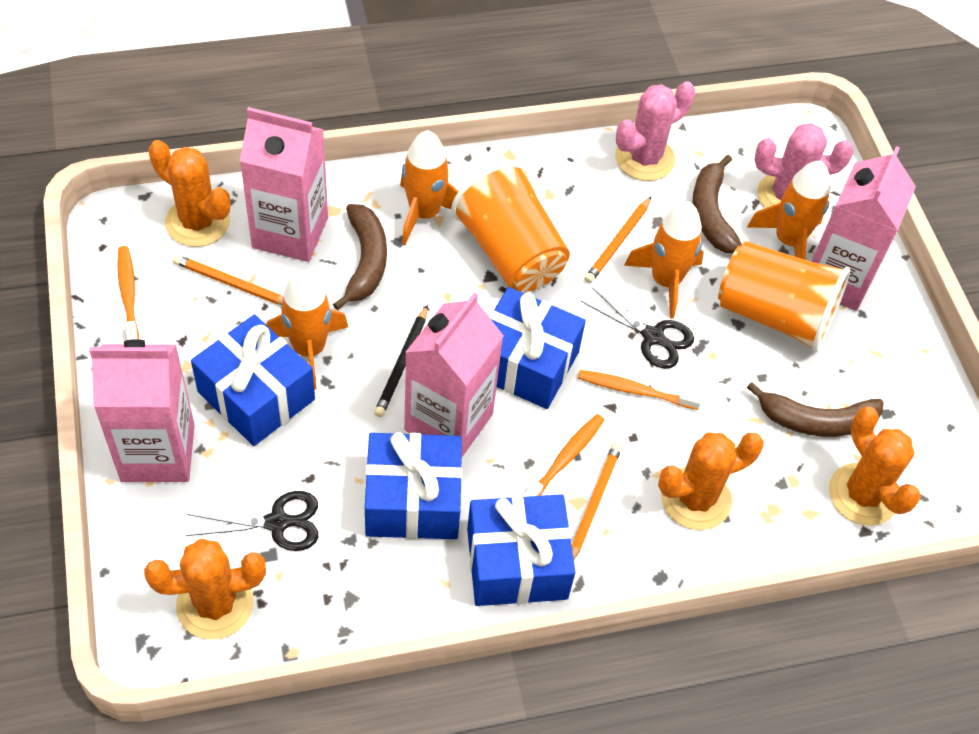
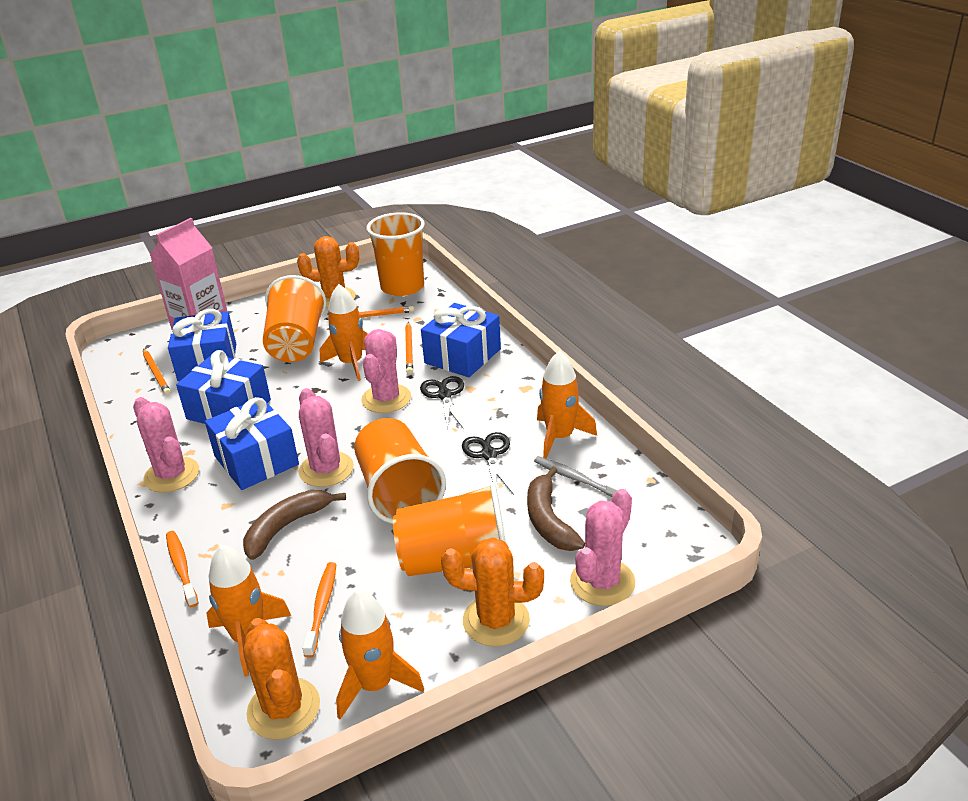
black pencil: [374,305,428,417] = 1 -> none = 0
brown banana: [333,204,387,310] [692,155,742,254] [747,382,884,437] = 3 -> [243,490,346,560] [527,467,585,551] = 2
grey toothbrush: none = 0 -> [534,456,626,497] = 1
orange cactus: [144,538,266,640] [148,140,230,247] [658,433,764,530] [829,407,921,525] = 4 -> [244,618,320,740] [297,236,359,308] [441,537,544,647] = 3
orange cup: [451,162,570,292] [718,241,850,352] = 2 -> [263,275,326,362] [354,418,446,524] [367,212,425,296] [393,483,506,576] = 4
orange toothbrush: [118,246,139,340] [523,414,604,497] [578,370,702,410] = 3 -> [166,531,198,607] [302,562,336,658] = 2
pink cactus: [615,81,695,181] [755,123,854,208] = 2 -> [133,397,199,493] [299,388,354,487] [361,329,411,413] [570,489,635,606] = 4
pink carton: [89,339,195,482] [240,107,328,262] [404,293,503,458] [811,146,916,311] = 4 -> [150,218,227,330] = 1

